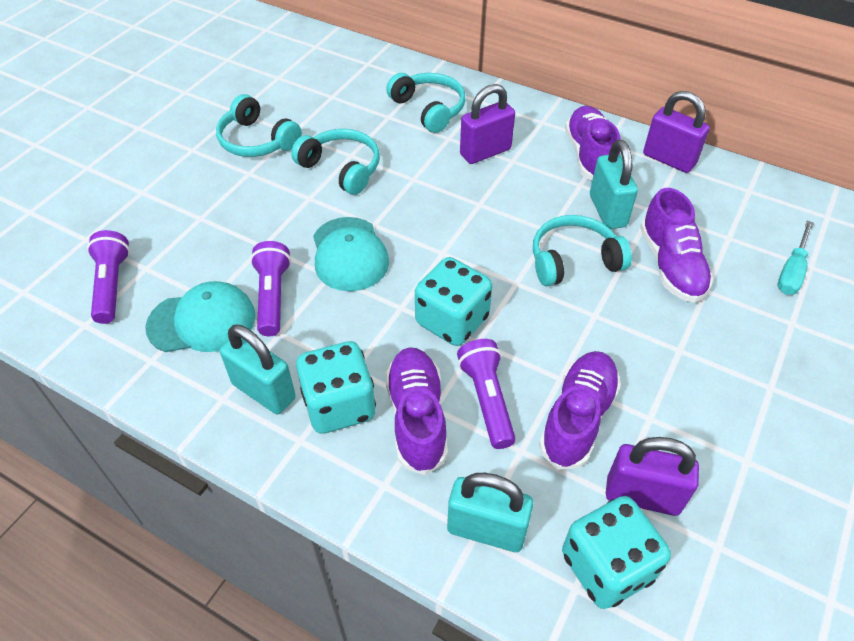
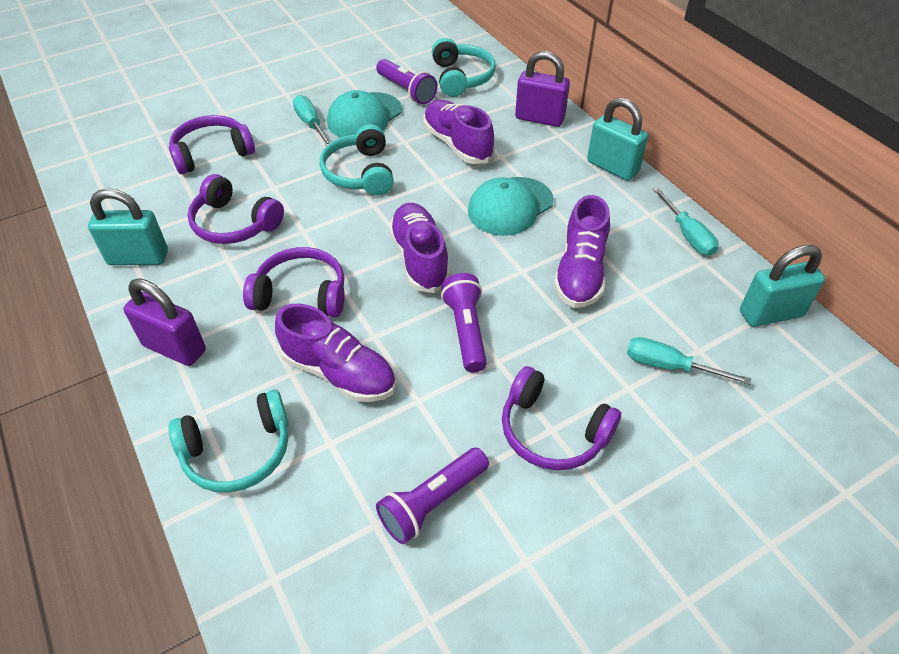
purple headphones: none = 0 -> [169,115,255,174] [187,174,284,244] [243,247,345,317] [502,366,621,470] = 4
purple padlock: [460,84,515,164] [606,437,699,516] [643,91,710,173] = 3 -> [123,278,206,366] [515,51,570,127] = 2
turquoise dice: [296,341,376,434] [415,257,492,346] [562,496,671,609] = 3 -> none = 0
turquoise headphones: [216,94,302,157] [291,129,380,195] [386,73,465,133] [533,215,632,286] = 4 -> [169,390,289,493] [320,124,394,195] [432,38,496,97] = 3
turquoise screwdriver: [778,221,814,295] = 1 -> [293,95,331,146] [627,337,751,385] [652,187,719,256] = 3

